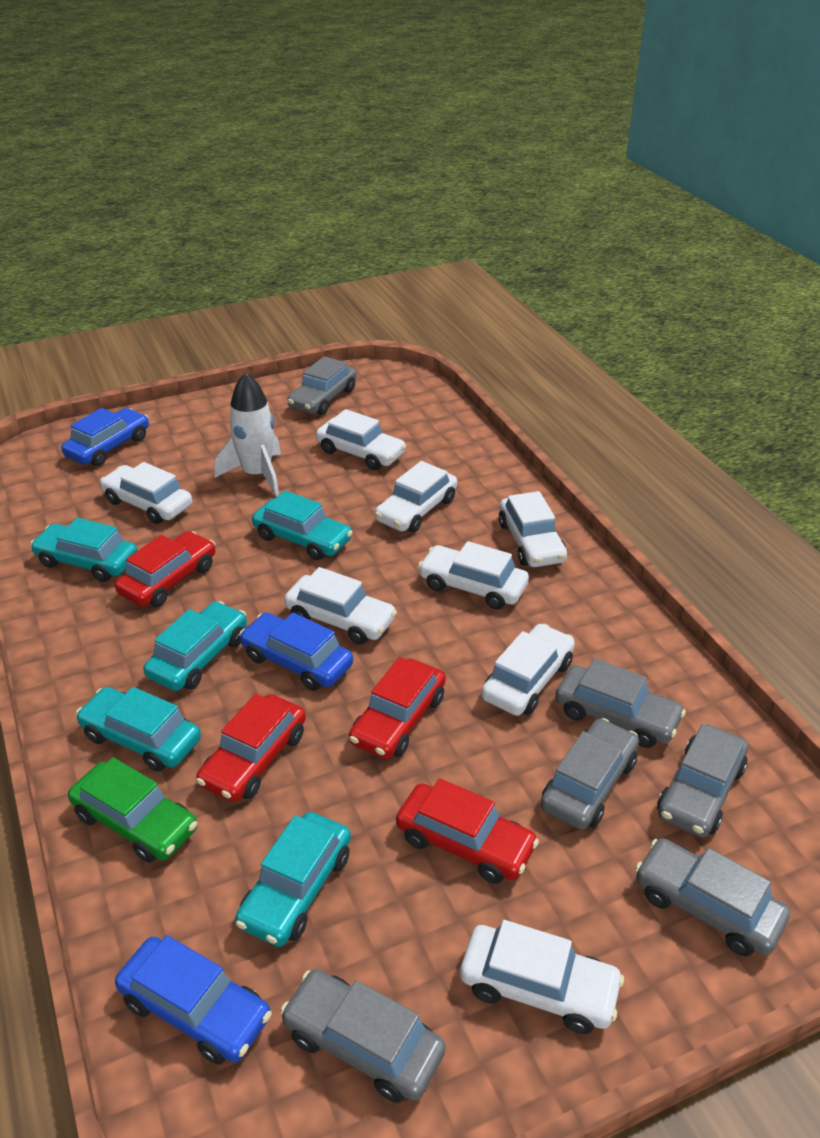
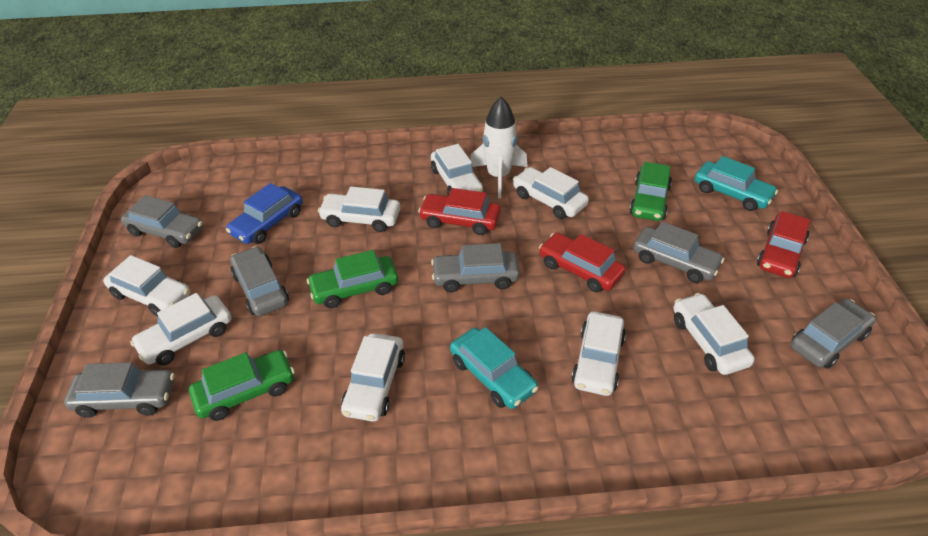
blue car: [61,408,149,466] [115,935,272,1065] [239,613,353,691] = 3 -> [226,183,303,244] = 1
green car: [68,757,197,863] = 1 -> [189,350,295,421] [307,250,398,308] [629,162,672,221] = 3
red car: [115,531,215,607] [196,694,306,802] [349,657,446,759] [396,778,539,884] = 4 -> [418,188,501,235] [539,232,626,292] [757,211,810,278] = 3
turquoise car: [30,518,138,582] [76,687,201,772] [143,601,247,691] [235,812,351,947] [252,490,353,560] = 5 -> [450,327,538,409] [694,156,778,211] = 2

